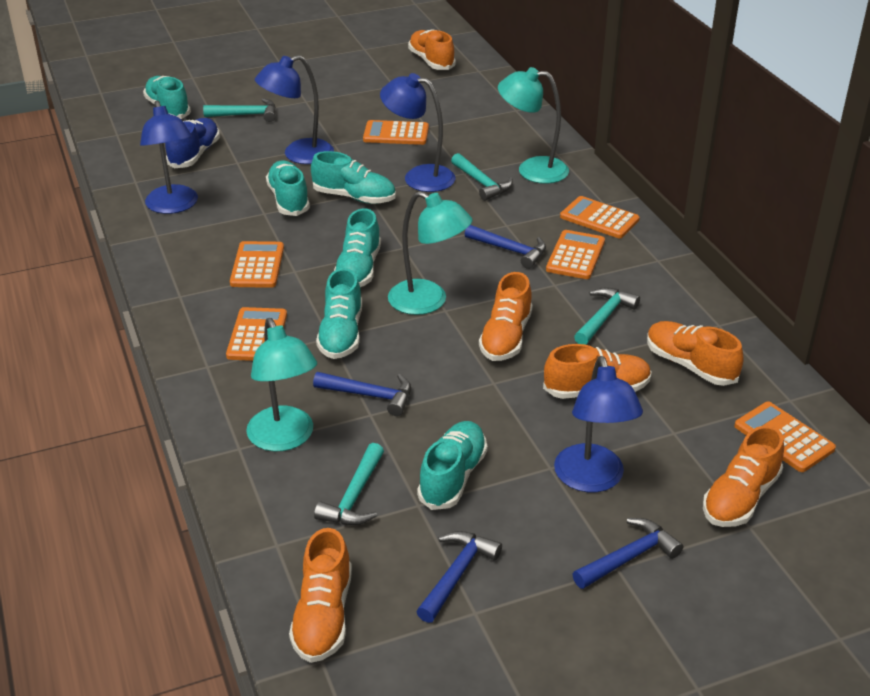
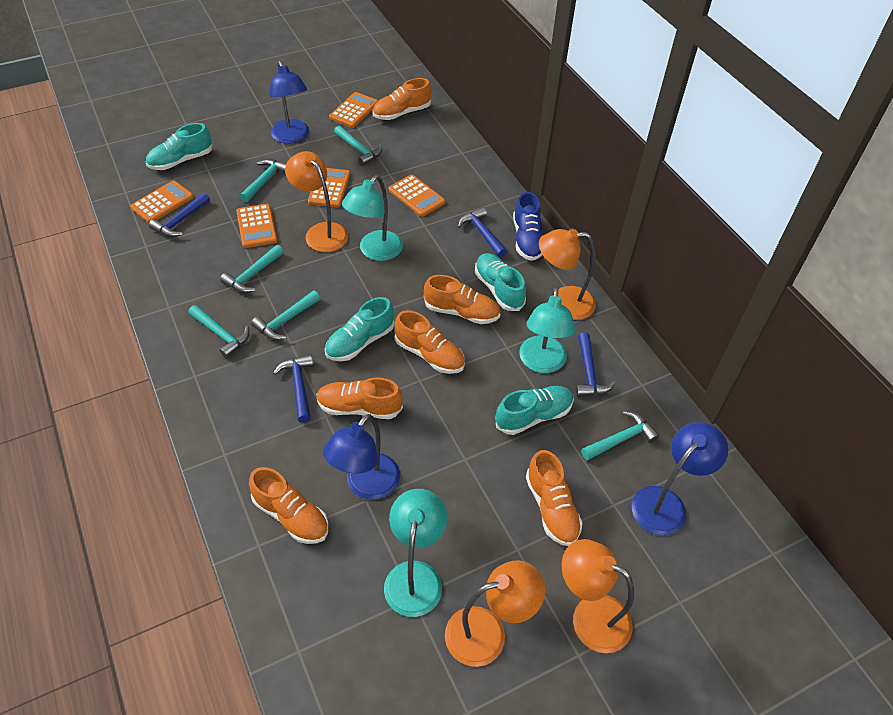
blue lamp: [140,101,198,214] [255,55,334,164] [380,73,455,192] [554,356,643,492] = 4 -> [269,61,309,144] [323,414,400,500] [632,422,728,535] = 3
orange calculator: [226,307,287,361] [230,241,284,288] [363,120,429,145] [546,230,605,279] [560,196,640,238] [734,401,836,472] = 6 -> [130,180,194,223] [236,204,277,248] [308,168,350,207] [329,92,378,128] [389,174,446,217] = 5
orange lamp: none = 0 -> [285,151,348,252] [445,560,545,667] [539,229,596,320] [561,539,634,653] = 4
turquoise hammer: [203,98,276,122] [314,443,384,525] [451,153,513,201] [574,287,640,345] = 4 -> [188,305,250,358] [220,245,284,293] [240,159,287,202] [251,291,320,340] [334,126,382,166] [581,411,659,461] = 6
turquoise shoe: [143,76,191,119] [266,161,310,216] [311,151,396,204] [316,268,362,359] [333,208,381,287] [417,421,487,510] = 6 -> [146,123,212,170] [325,297,394,361] [475,253,526,311] [496,386,574,435] = 4

